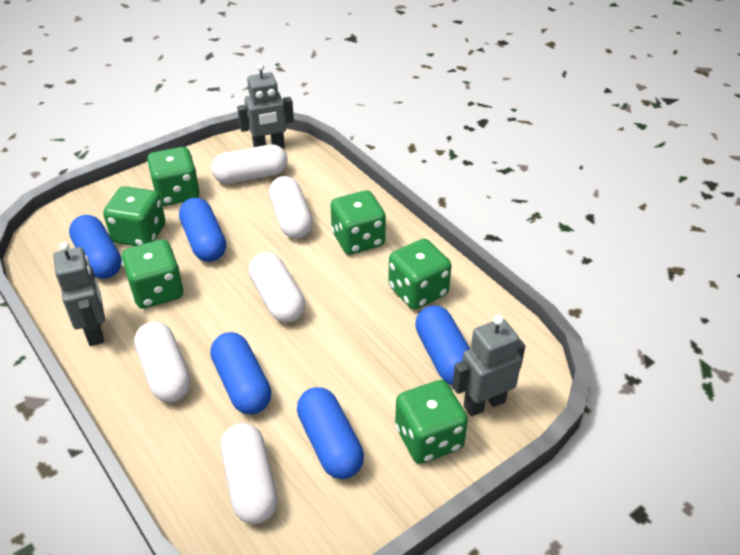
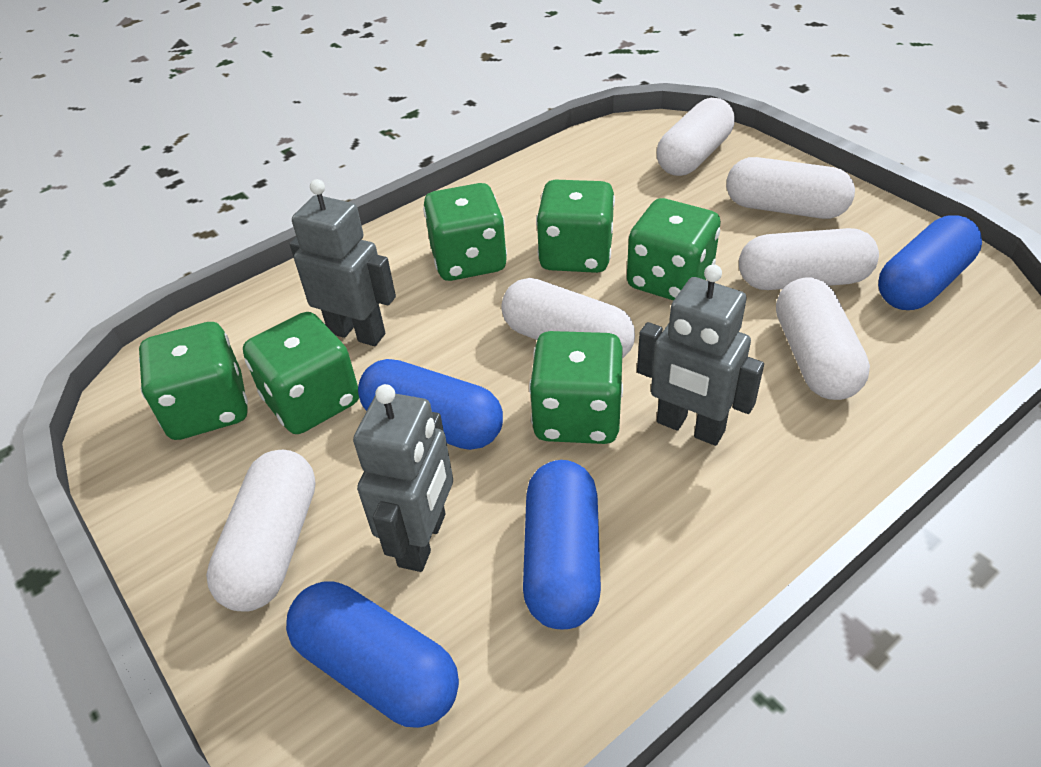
blue capsule: [69,215,122,279] [179,198,226,262] [210,332,271,414] [297,387,364,479] [415,305,470,385] = 5 -> [286,582,459,728] [358,359,503,450] [523,460,601,629] [878,215,982,310] = 4
white capsule: [134,321,191,402] [211,144,288,184] [221,423,278,524] [249,252,305,323] [269,176,313,239] = 5 -> [206,450,316,611] [501,278,635,358] [657,98,735,176] [726,157,855,219] [739,228,879,290] [776,277,870,400] = 6

